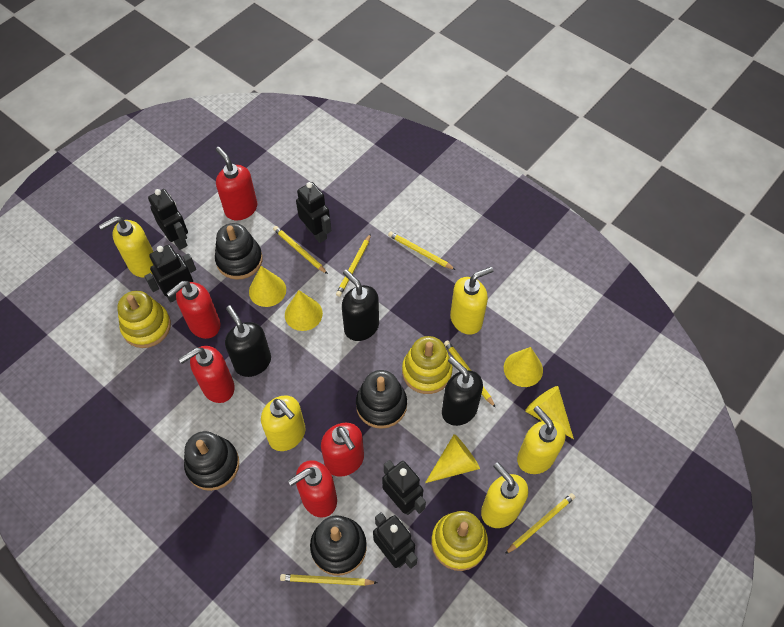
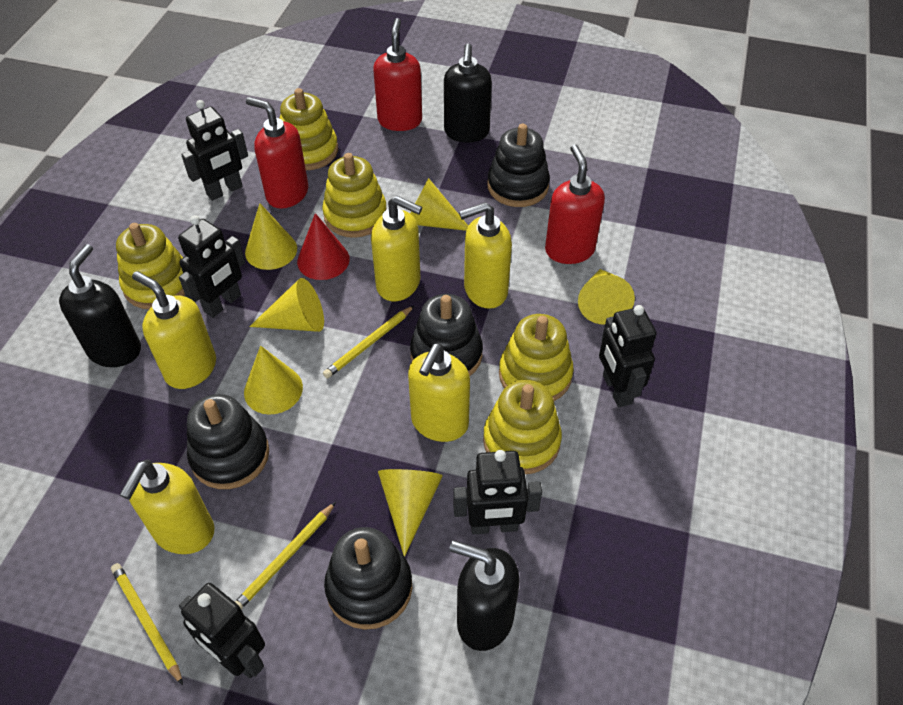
red cone: none = 0 -> [297,213,350,280] = 1
red soap dispenser: [166,281,220,339] [179,346,235,403] [216,147,257,220] [288,460,337,518] [321,423,364,477] = 5 -> [246,97,308,209] [373,18,422,131] [545,144,605,264] = 3
yellow cone: [249,266,286,307] [285,290,323,331] [425,434,480,483] [504,347,543,387] [525,386,574,439] = 5 -> [244,346,303,415] [245,203,297,270] [249,278,324,332] [378,469,443,557] [410,178,468,231] [578,269,635,325] = 6
yellow pencil: [273,226,328,274] [280,574,377,586] [336,234,371,297] [388,232,456,270] [444,340,496,408] [505,493,575,554] = 6 -> [111,563,183,685] [235,502,336,609] [323,306,414,379] = 3
yellow stacking toy: [117,291,171,348] [402,336,453,394] [431,511,488,571] = 3 -> [116,223,185,309] [280,88,338,170] [322,153,387,238] [483,380,562,474] [499,314,574,401] = 5

